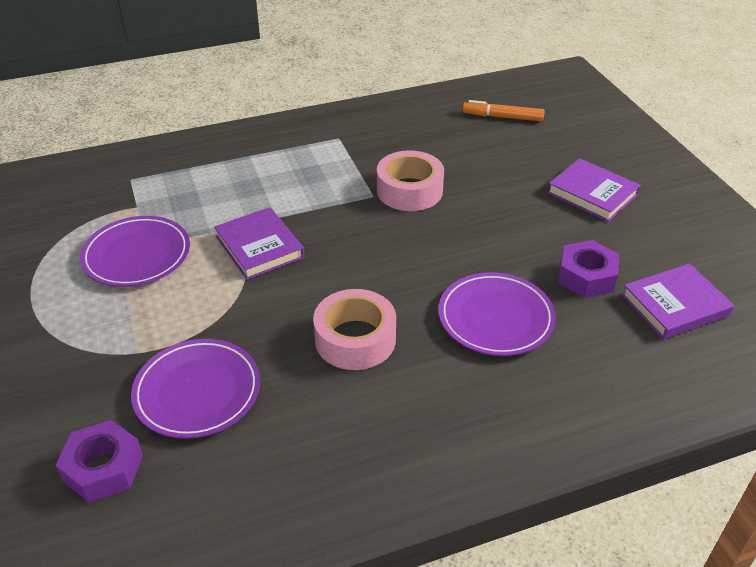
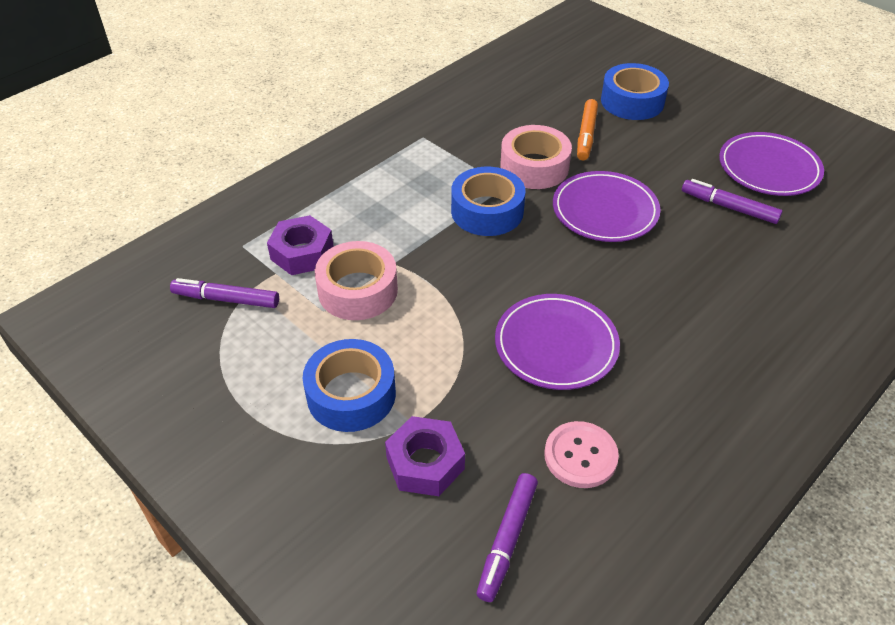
blue tape: none = 0 -> [303,339,396,432] [451,167,526,236] [601,63,669,120] = 3
pink button: none = 0 -> [544,421,619,488] = 1
purple book: [214,207,305,280] [547,158,641,222] [622,263,734,339] = 3 -> none = 0
purple marker: none = 0 -> [170,278,279,308] [477,473,538,602] [682,179,782,224] = 3

